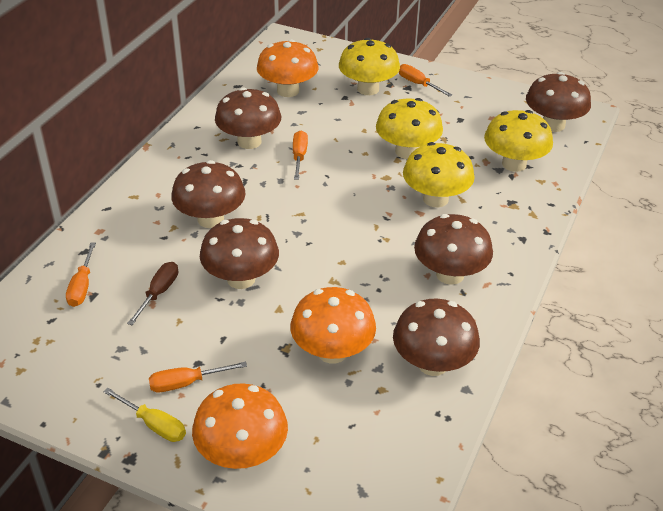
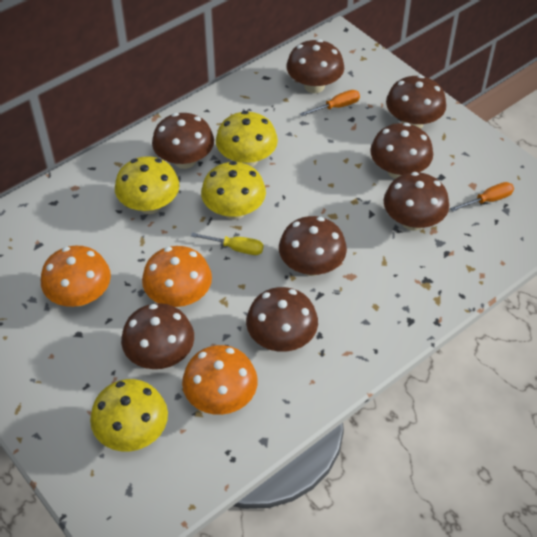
brown mushroom: [171,160,246,228] [200,218,279,289] [215,87,281,149] [393,299,480,376] [414,214,493,285] [526,72,591,132] = 6 -> [121,303,194,369] [152,113,214,169] [246,287,318,352] [279,216,347,276] [286,39,344,93] [370,123,433,179] [383,172,449,231] [386,75,446,129] = 8
brown screwdriver: [127,262,178,325] = 1 -> none = 0
orange screwdriver: [66,242,96,307] [149,362,247,392] [293,131,308,180] [399,64,452,97] = 4 -> [300,90,360,116] [450,182,514,212] = 2

